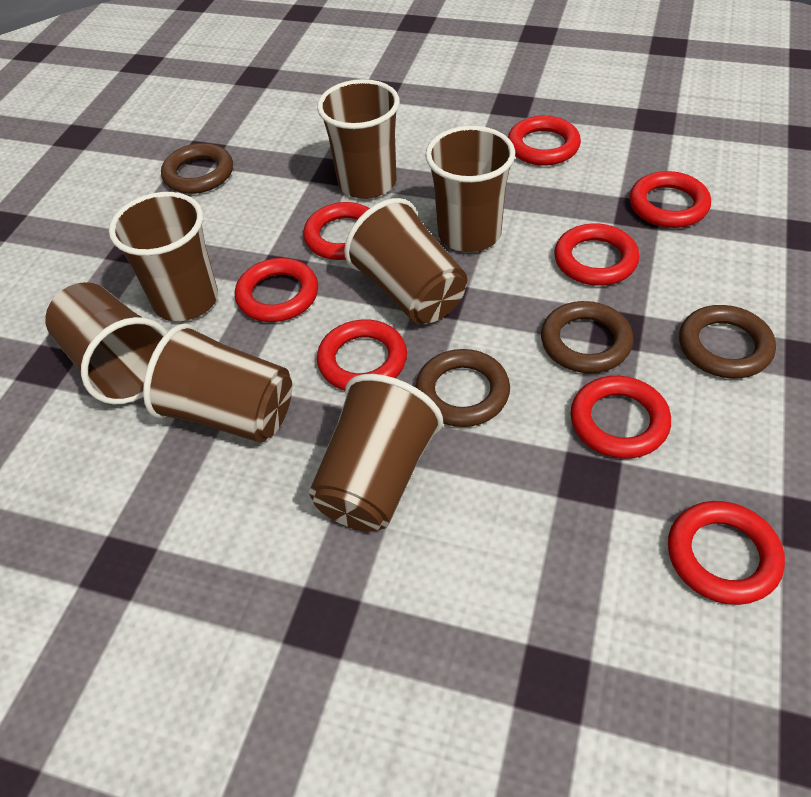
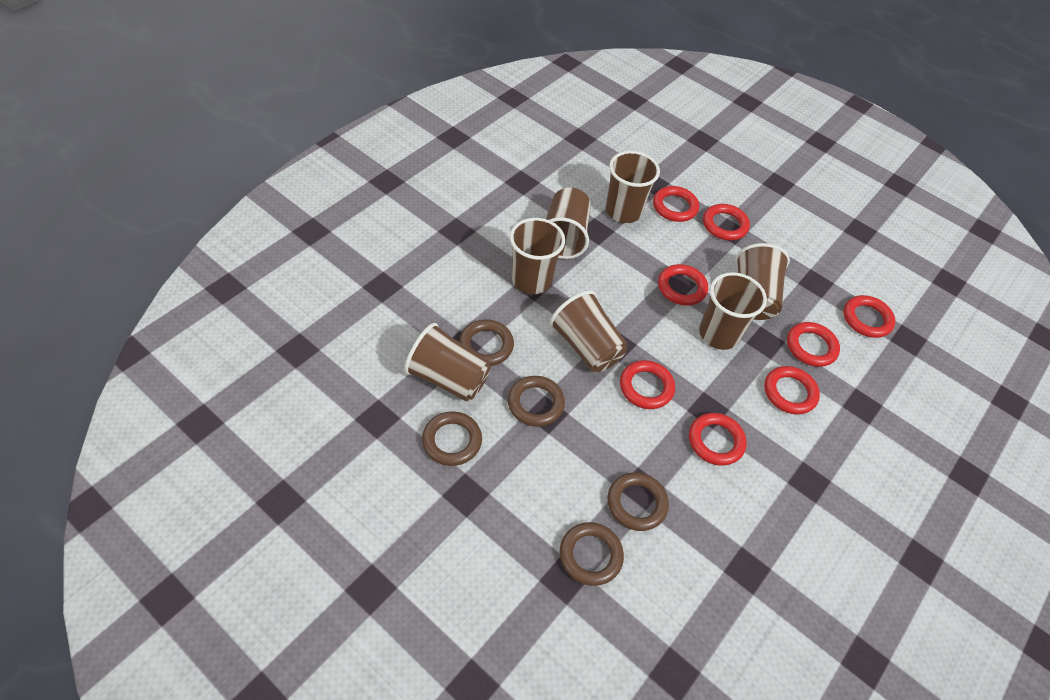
brown ring: [161,143,233,194] [415,349,510,427] [541,301,634,373] [679,305,776,378] = 4 -> [422,411,482,466] [459,319,514,366] [508,376,565,427] [560,522,624,586] [608,472,669,531] = 5

